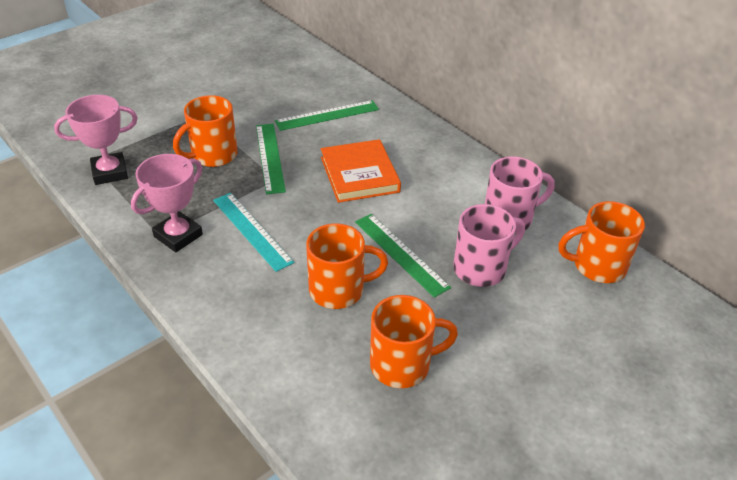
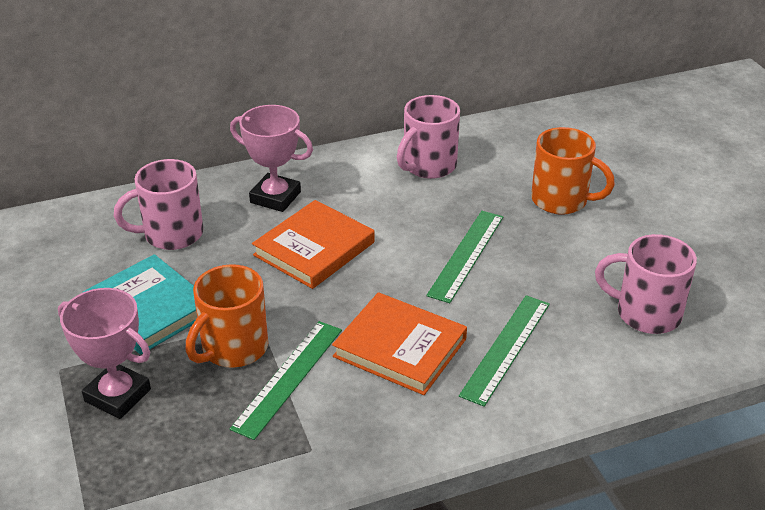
orange book: [321,139,401,203] = 1 -> [252,200,375,289] [332,292,467,395] = 2
orange mug: [173,95,238,167] [306,223,388,309] [370,295,458,388] [558,201,645,283] = 4 -> [185,264,268,368] [531,127,615,215] = 2
pink mug: [453,204,525,287] [485,156,555,233] = 2 -> [114,159,204,250] [397,95,460,179] [595,234,697,334] = 3
turquoise book: none = 0 -> [83,254,197,354] = 1
turquoise ruler: [213,193,294,272] = 1 -> none = 0

